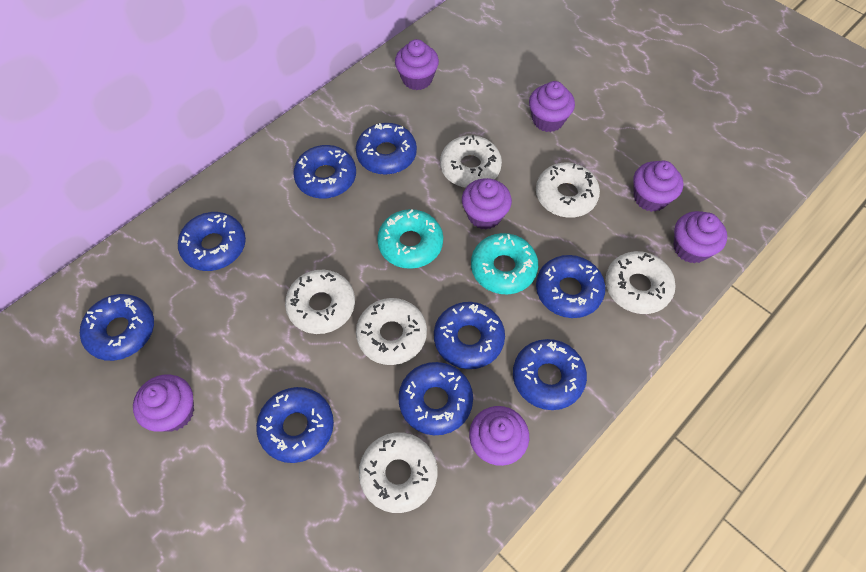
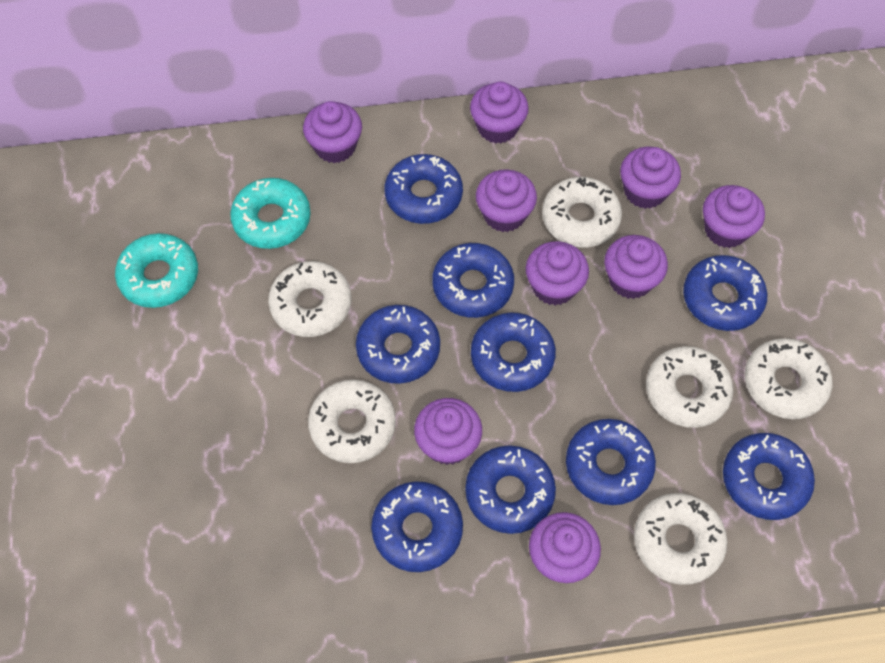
purple cupcake: [133,374,194,432] [395,39,439,90] [462,178,512,229] [469,406,529,466] [529,81,575,132] [633,161,683,212] [674,211,727,264] = 7 -> [303,101,362,163] [414,398,482,465] [470,81,529,144] [476,169,537,232] [526,241,589,305] [529,512,601,583] [604,235,668,299] [620,147,681,209] [703,185,765,248] = 9

